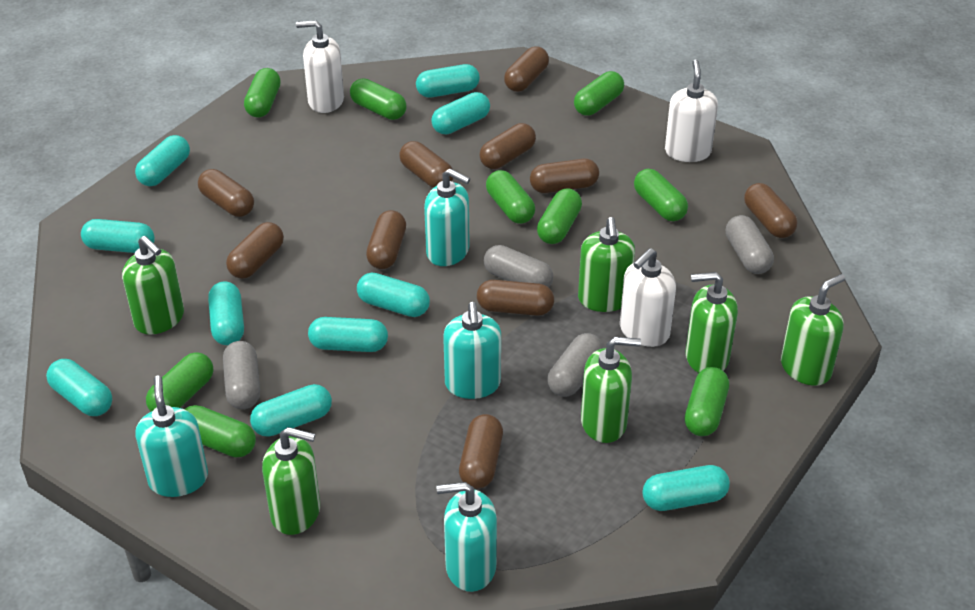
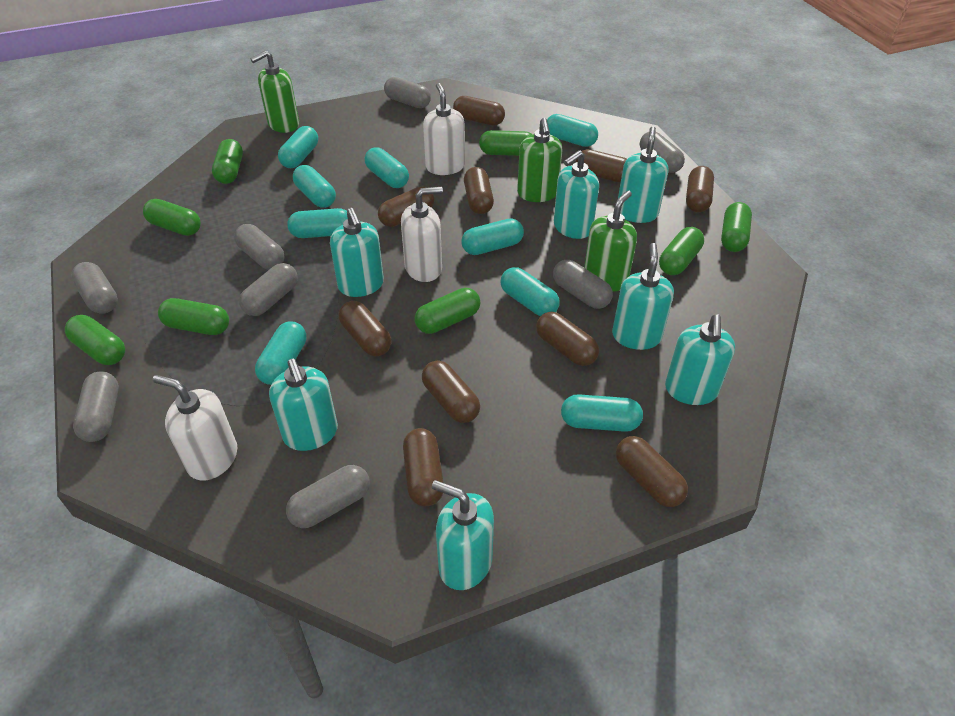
green capsule: [146,352,213,411] [184,405,256,457] [244,68,281,118] [350,78,407,120] [486,170,535,224] [537,188,582,244] [574,71,624,116] [634,169,688,221] [685,367,729,436] = 9 -> [65,315,125,365] [143,199,201,236] [158,298,229,335] [212,139,243,184] [415,288,480,334] [479,130,533,156] [659,227,704,275] [721,202,752,252] = 8
green soap dispenser: [122,236,184,335] [262,427,320,535] [578,217,635,312] [581,337,641,443] [686,272,738,373] [781,274,845,386] = 6 -> [250,50,299,133] [517,118,562,202] [584,190,637,292] = 3
grey capsule: [223,341,260,409] [484,245,553,287] [547,333,604,397] [726,215,774,274] = 4 -> [71,262,118,314] [73,371,119,442] [234,224,284,270] [239,263,298,316] [286,465,370,528] [384,77,431,108] [553,260,613,309] [640,132,685,173] = 8
turquoise capsule: [46,359,112,416] [81,219,155,253] [135,135,190,186] [208,282,244,345] [250,384,332,437] [308,317,388,352] [357,273,430,317] [416,64,480,98] [431,92,490,134] [642,465,730,511] = 10 -> [255,321,306,385] [278,126,318,168] [287,208,348,238] [293,165,336,208] [365,147,409,188] [461,218,524,255] [501,267,560,316] [547,114,598,147] [561,394,643,432] = 9
turquoise soap dispenser: [135,376,208,497] [424,169,470,266] [437,482,497,592] [443,302,501,399] = 4 -> [269,359,338,451] [330,208,384,297] [432,480,494,590] [554,150,599,239] [612,243,674,350] [618,126,668,223] [665,314,735,405] = 7

